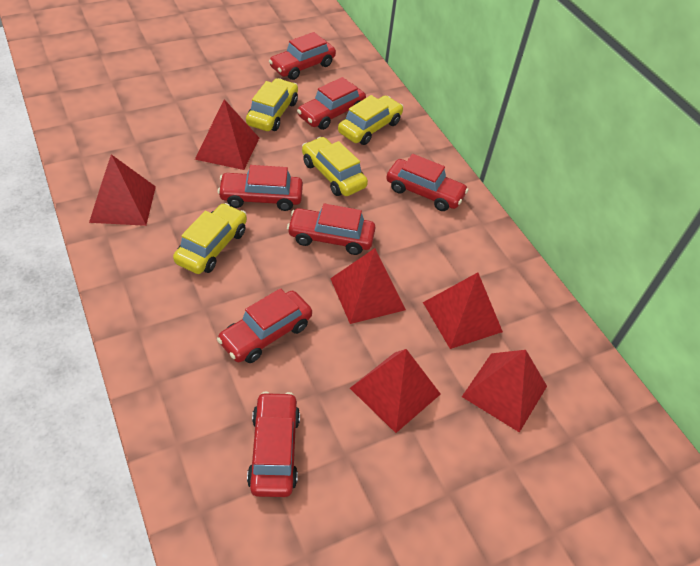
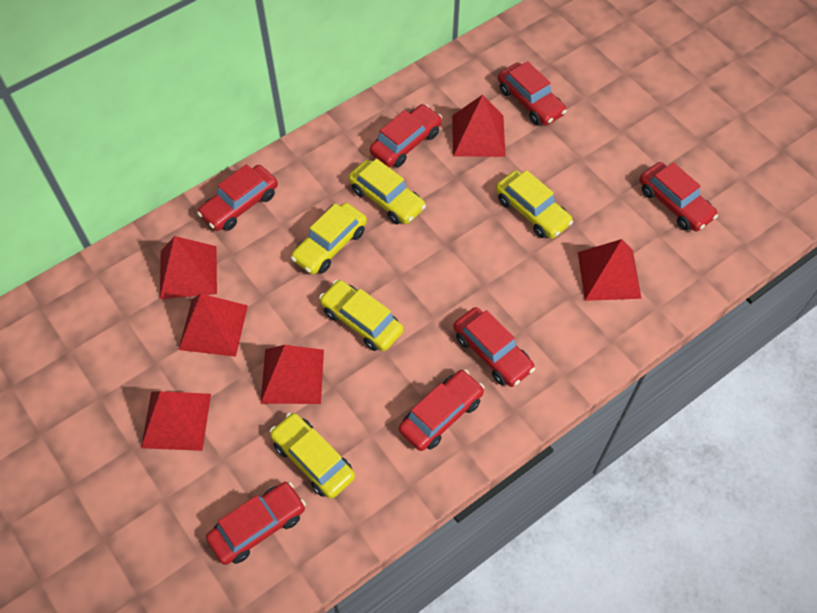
yellow car: [173,203,247,274] [246,78,298,131] [302,137,368,196] [338,95,404,145] = 4 -> [270,412,355,499] [291,203,367,274] [319,280,403,351] [348,159,426,224] [496,170,573,239] = 5

